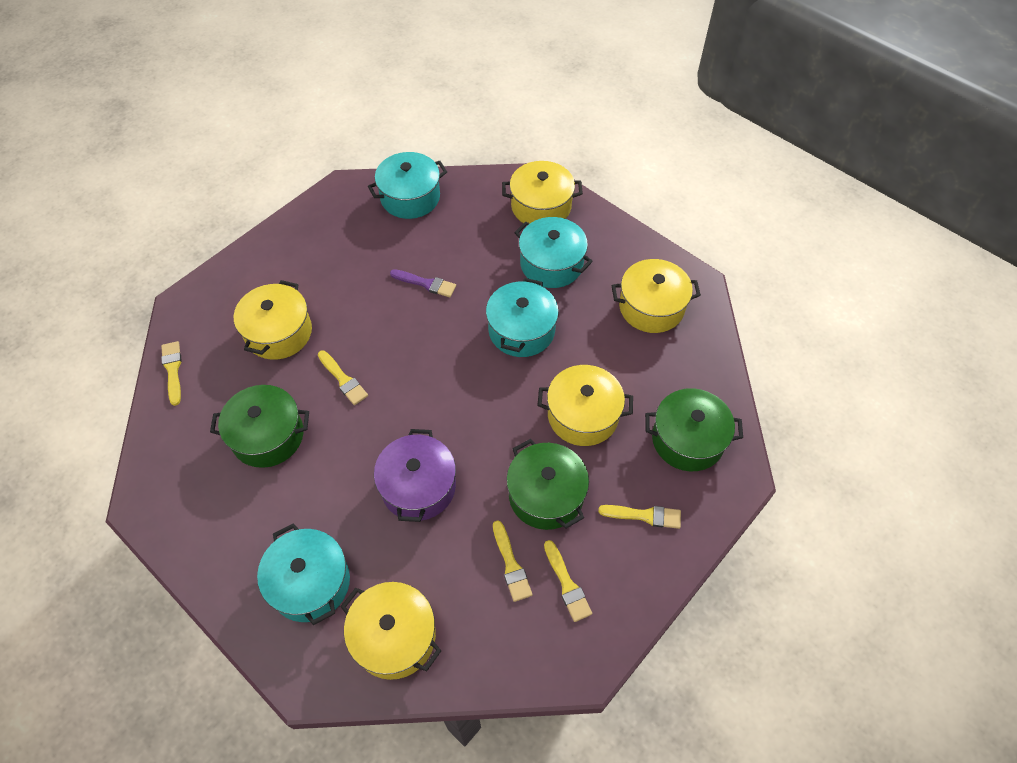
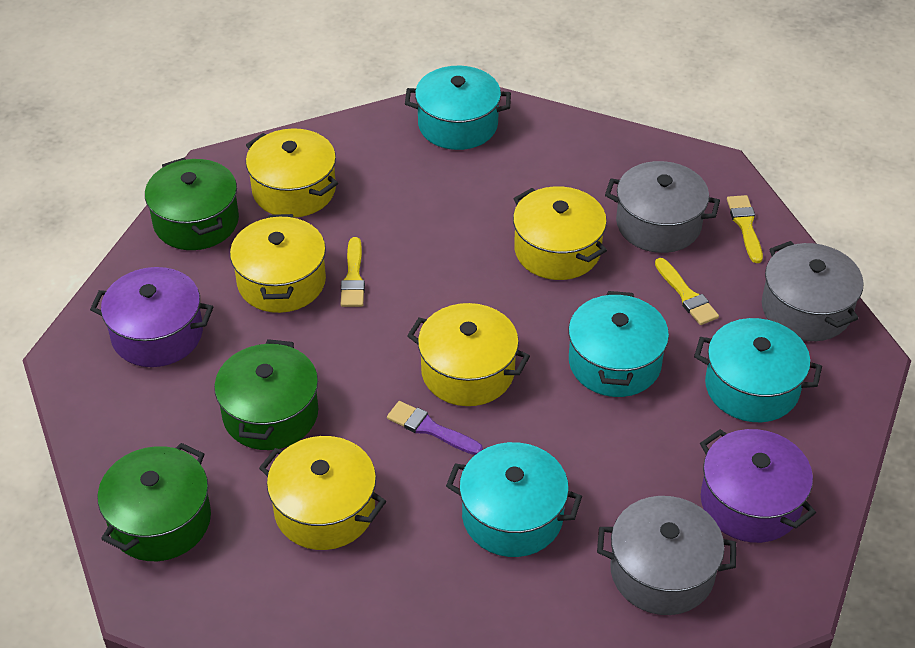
grey pot: none = 0 -> [597,496,736,615] [605,161,720,253] [762,241,864,341] = 3
purple pot: [374,429,456,522] = 1 -> [90,267,213,367] [700,429,816,543] = 2
yellow brush: [161,341,182,406] [318,351,368,405] [493,520,532,602] [544,540,592,622] [598,505,681,529] = 5 -> [341,237,365,307] [655,258,719,325] [727,195,763,263] = 3

